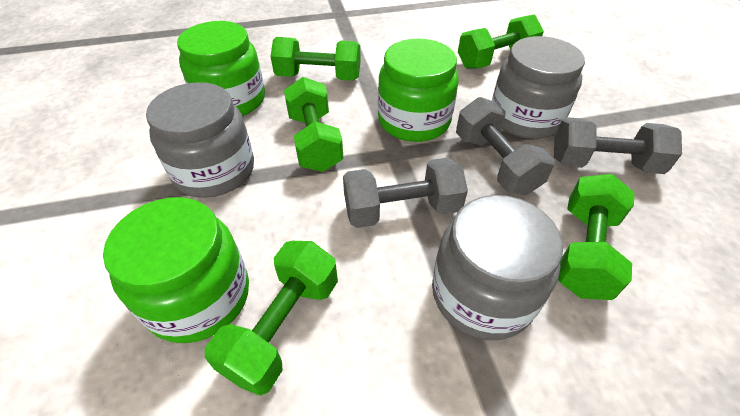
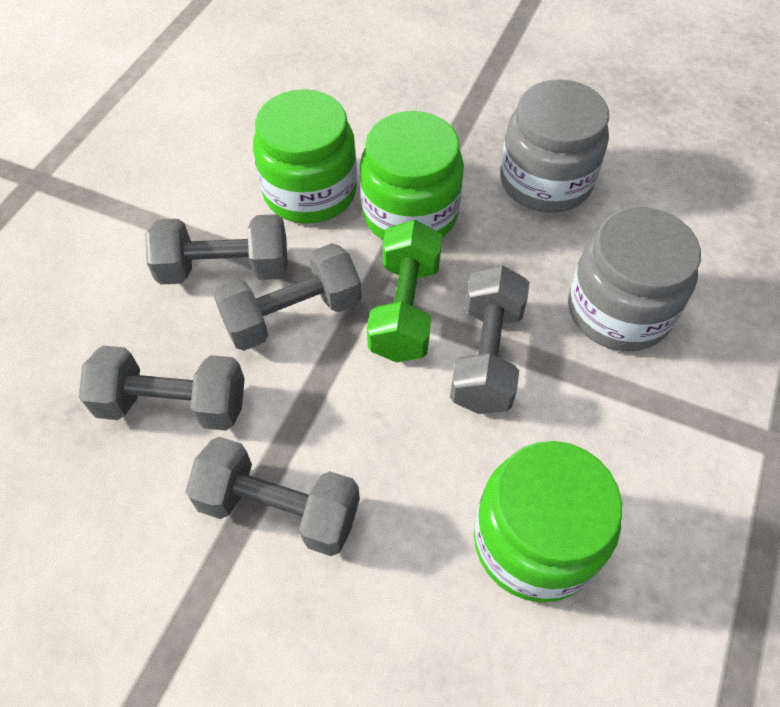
green dumbbell: [205,241,338,396] [271,37,361,81] [284,77,343,172] [458,14,544,69] [558,174,634,300] = 5 -> [367,220,442,362] = 1
grey dumbbell: [343,157,468,228] [456,97,555,195] [554,117,682,174] = 3 -> [79,346,245,431] [145,214,288,285] [185,437,360,556] [213,243,362,351] [450,265,530,414] = 5
grey jar: [146,82,254,198] [432,195,563,340] [492,36,585,139] = 3 -> [500,79,609,213] [568,207,701,351] = 2

